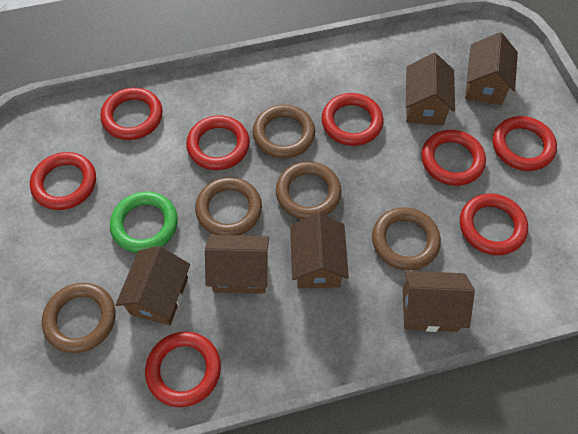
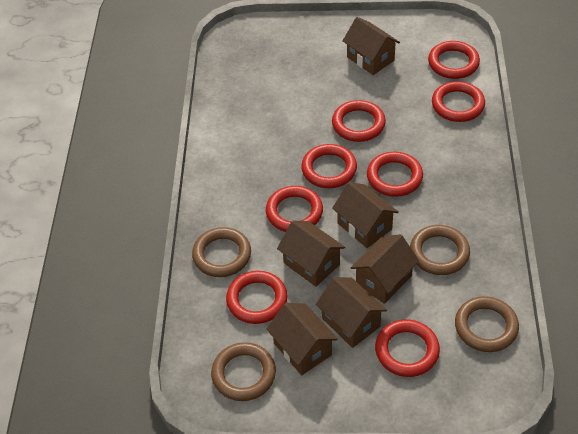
brown ring: [42,283,116,353] [195,177,262,235] [253,105,315,158] [276,161,342,220] [372,207,441,271] = 5 -> [192,227,251,277] [211,342,276,401] [410,225,470,275] [455,296,519,352] = 4
green ring: [110,192,178,253] = 1 -> none = 0

